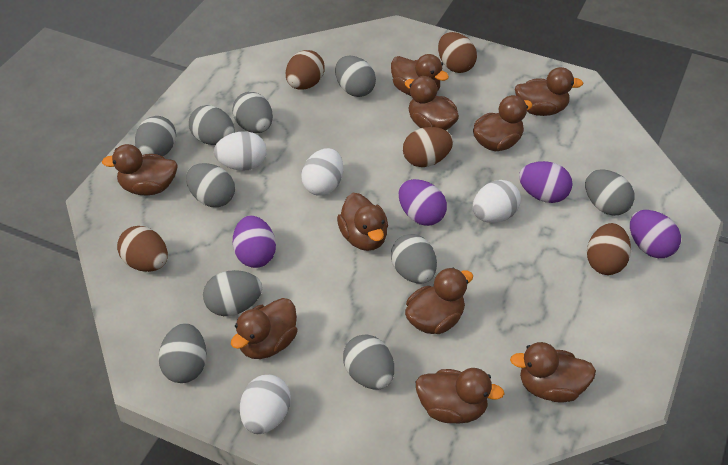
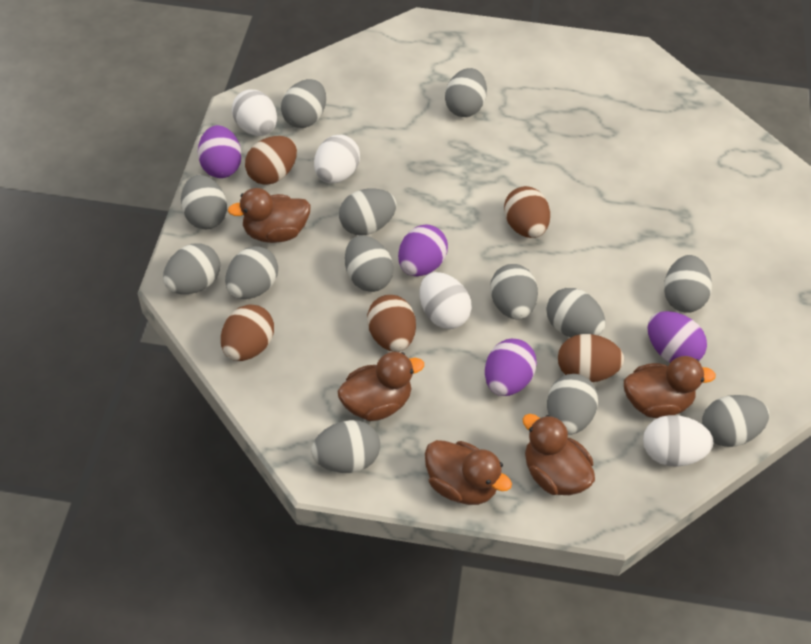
brown duck: [102,144,178,195] [231,298,298,359] [337,193,388,251] [391,54,449,96] [405,76,459,130] [405,268,473,334] [416,368,504,424] [473,95,532,151] [510,342,596,402] [515,67,583,116] = 10 -> [228,188,311,243] [337,352,424,421] [425,440,512,505] [523,414,595,495] [624,356,716,418] = 5
grey egg: [135,116,176,156] [158,323,207,383] [186,163,235,207] [189,105,234,145] [203,270,262,316] [232,92,273,133] [335,56,376,97] [343,334,394,389] [391,234,437,284] [585,169,635,216] = 10 -> [163,243,220,294] [181,175,227,229] [225,246,278,299] [281,79,326,128] [311,420,380,473] [339,188,397,235] [345,235,394,292] [445,68,487,117] [490,264,538,320] [546,288,606,337] [547,374,598,435] [664,255,712,313] [702,395,769,447] = 13

